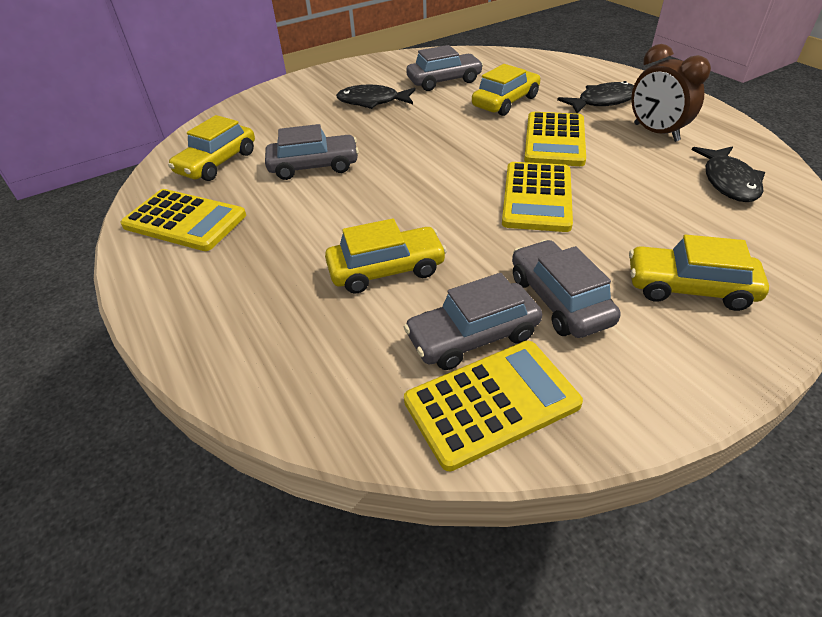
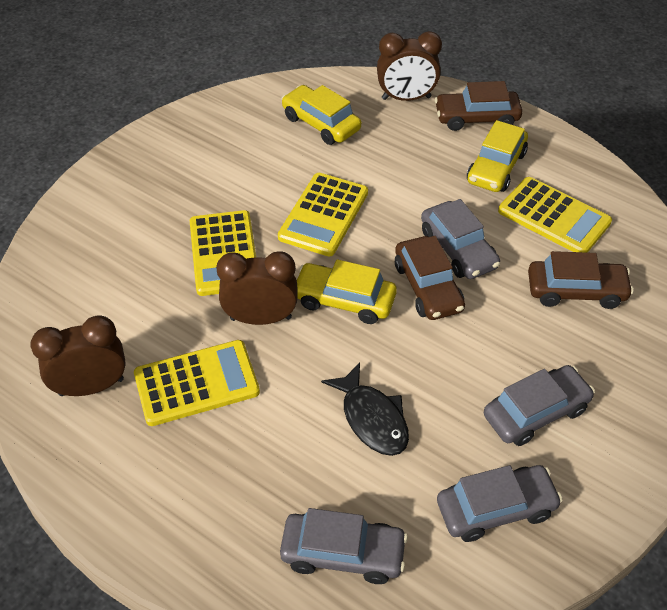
black fish: [336,84,415,109] [557,81,634,113] [692,146,765,202] = 3 -> [321,363,409,456] = 1
brown car: none = 0 -> [395,236,465,320] [435,81,522,131] [528,251,634,309] = 3
brown clock: [631,44,711,142] = 1 -> [30,316,126,396] [216,251,297,325] [377,31,442,101] = 3
yellow car: [168,115,255,181] [325,218,447,294] [472,64,541,116] [629,235,769,311] = 4 -> [281,85,361,145] [297,259,397,324] [467,120,528,192] = 3

